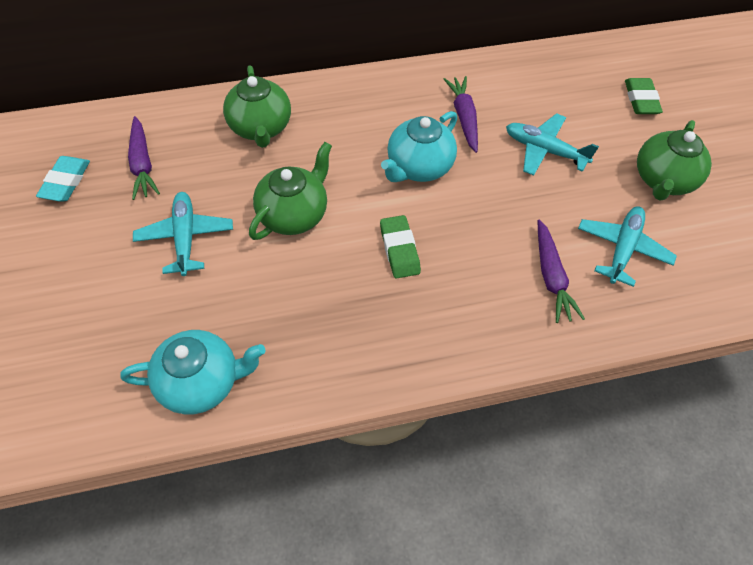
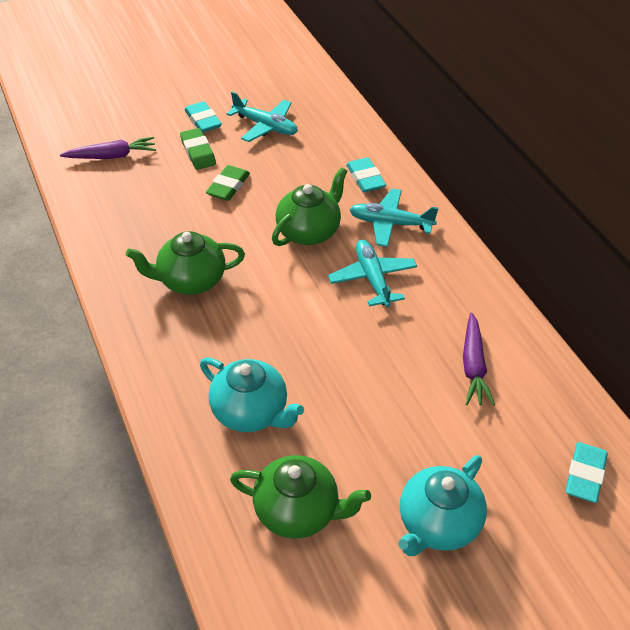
purple carrot: [128,116,160,200] [444,76,478,153] [538,219,585,323] = 3 -> [60,137,156,159] [463,312,495,406] = 2
turquoise eraser: [36,156,90,201] = 1 -> [185,101,222,133] [346,157,386,192] [566,442,608,503] = 3

